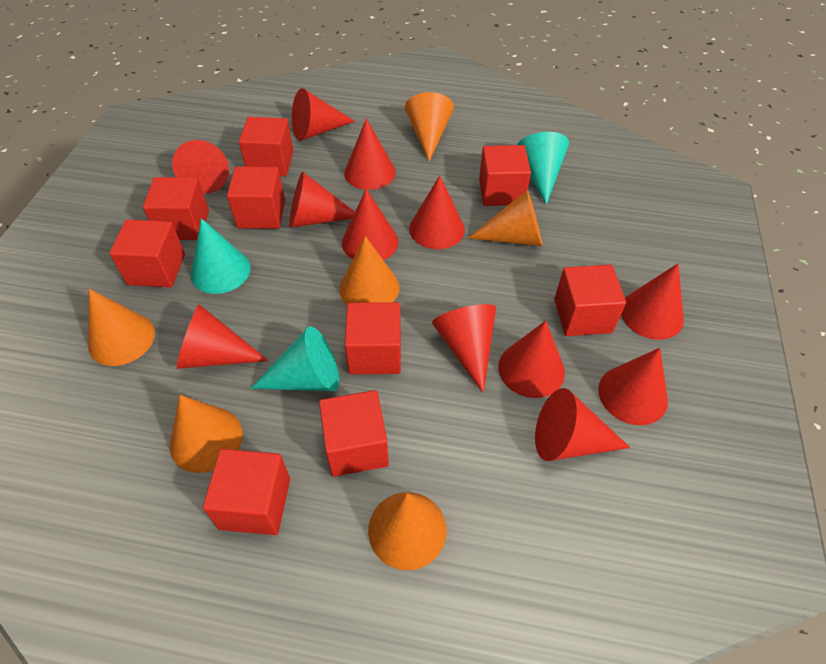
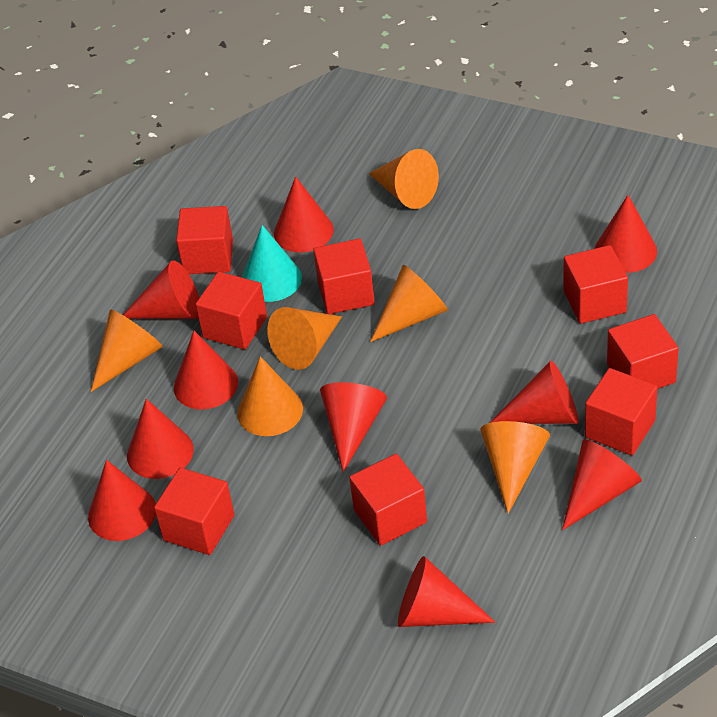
red cone: [172,140,229,194] [176,304,268,369] [289,172,355,228] [292,88,355,141] [342,189,398,260] [344,118,396,190] [409,175,465,249] [432,304,496,393] [498,321,565,398] [535,388,630,461] [598,348,668,425] [621,263,684,340] = 12 -> [88,460,156,541] [123,260,199,319] [127,399,194,479] [174,331,238,409] [274,177,334,253] [320,382,387,472] [398,556,495,627] [490,361,578,424] [562,439,642,530] [595,195,657,273] = 10
red cube: [109,220,185,287] [143,177,209,240] [203,449,290,535] [227,167,285,229] [239,117,294,176] [319,390,389,477] [345,302,401,374] [479,145,531,206] [554,265,626,336] = 9 -> [154,468,234,555] [176,206,233,274] [196,272,267,350] [313,239,375,314] [349,454,427,546] [564,245,628,324] [585,368,658,455] [607,314,679,389] = 8
turquoise cone: [191,218,251,294] [250,326,339,391] [517,132,569,205] = 3 -> [242,225,302,302] = 1

